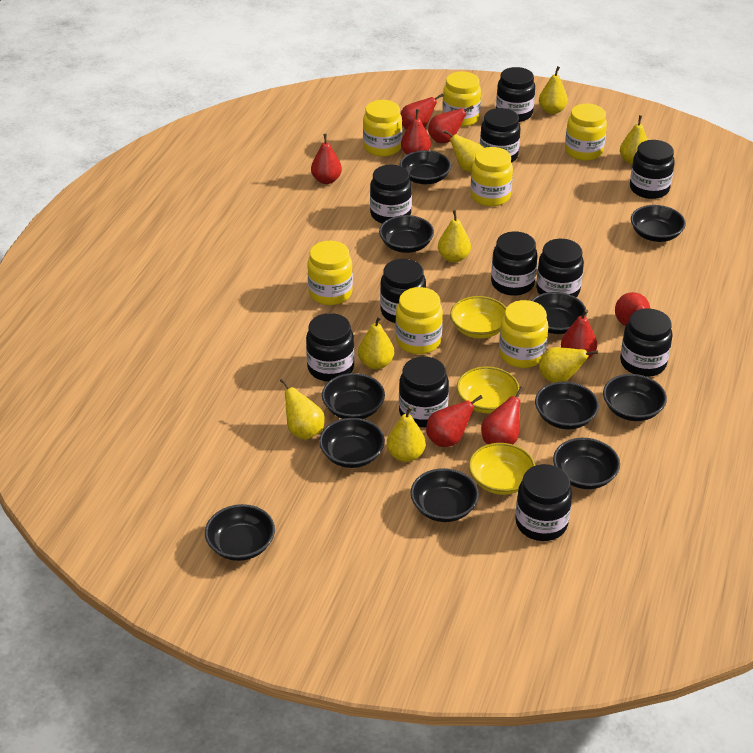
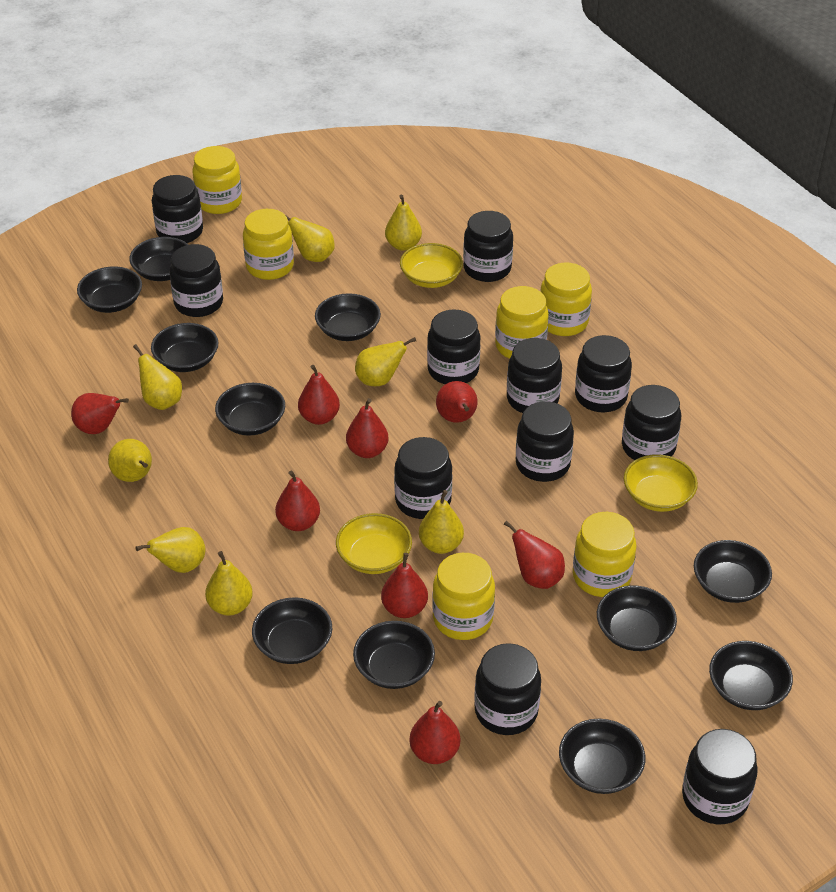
yellow jar: [307,241,353,305] [363,100,402,157] [396,287,443,354] [442,72,481,127] [471,147,513,206] [499,300,548,368] [565,104,607,161] = 7 -> [192,146,242,214] [243,209,294,280] [432,553,495,640] [495,286,549,359] [540,263,592,336] [573,512,637,597] = 6

